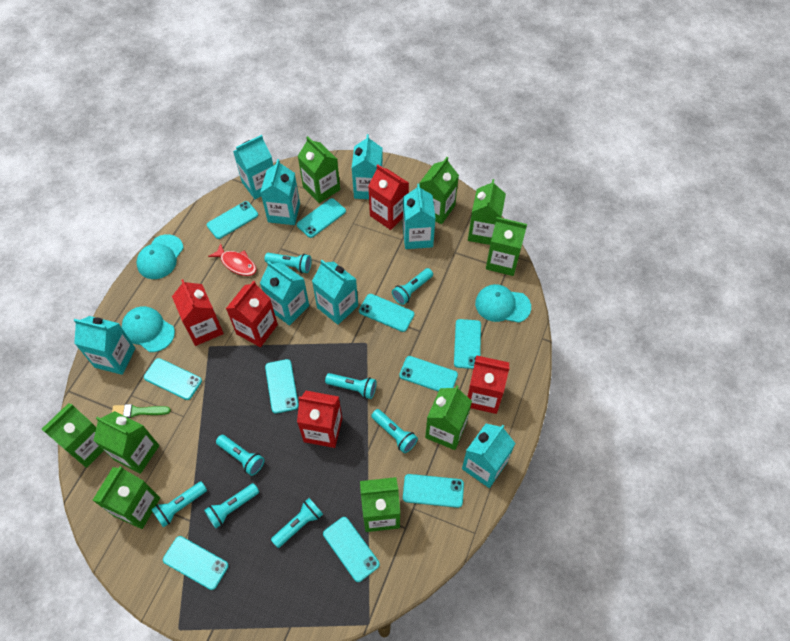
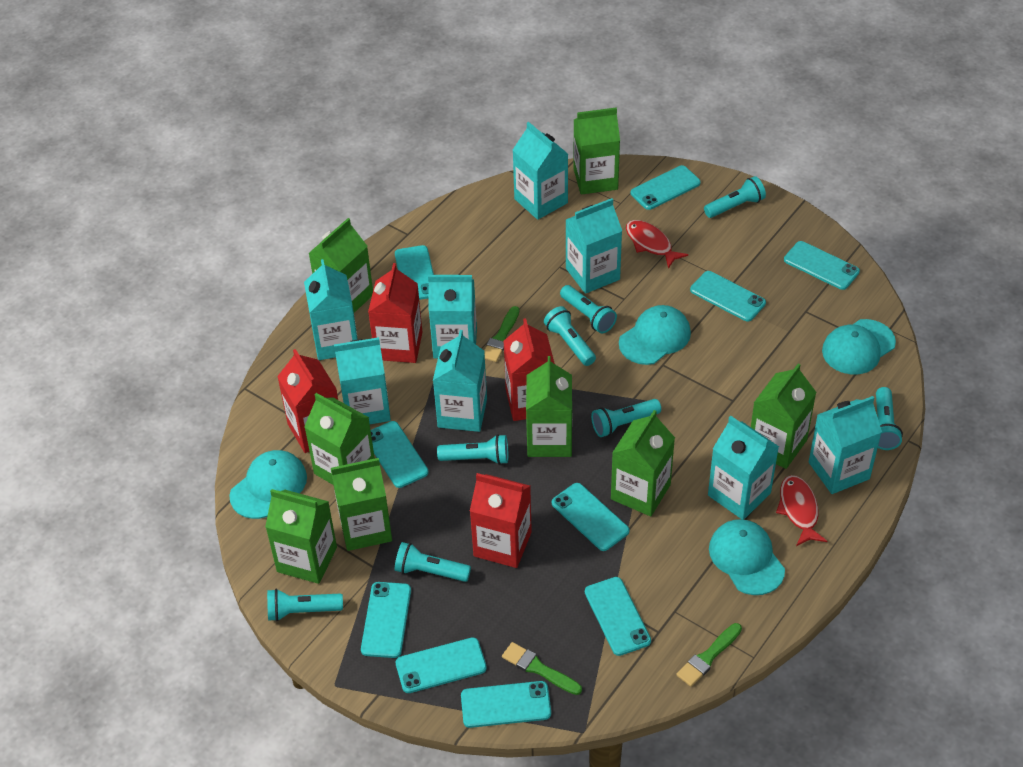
green brush: [112,404,171,418] = 1 -> [484,306,519,362] [502,642,582,695] [676,623,742,687] = 3
green carton: [42,403,104,468] [93,411,159,474] [93,467,160,529] [298,136,340,203] [360,477,400,532] [419,157,459,224] [425,386,472,450] [468,179,506,245] [486,217,527,276] = 9 -> [265,489,337,584] [304,393,375,485] [308,218,373,313] [331,458,392,551] [526,356,572,457] [573,107,620,195] [611,410,675,516] [751,363,817,469] = 8
red carton: [172,279,224,346] [226,281,278,347] [297,391,342,448] [368,164,409,230] [467,355,510,414] = 5 -> [277,349,338,453] [368,263,422,363] [470,473,532,568] [503,318,555,421] = 4
red fish: [208,243,257,276] = 1 -> [626,220,688,269] [776,475,827,546] = 2
turquoise cap: [122,306,175,352] [136,234,184,279] [475,284,531,323] = 3 -> [229,450,307,519] [619,305,691,365] [709,519,785,595] [822,319,896,375] = 4

